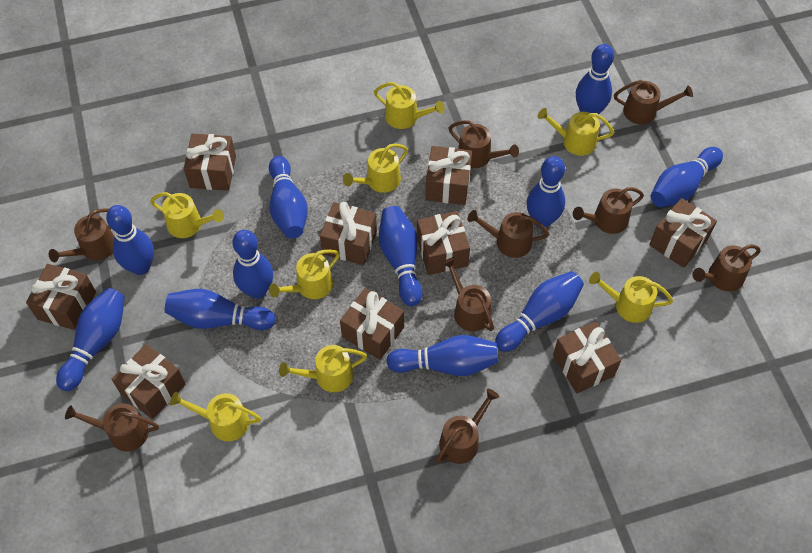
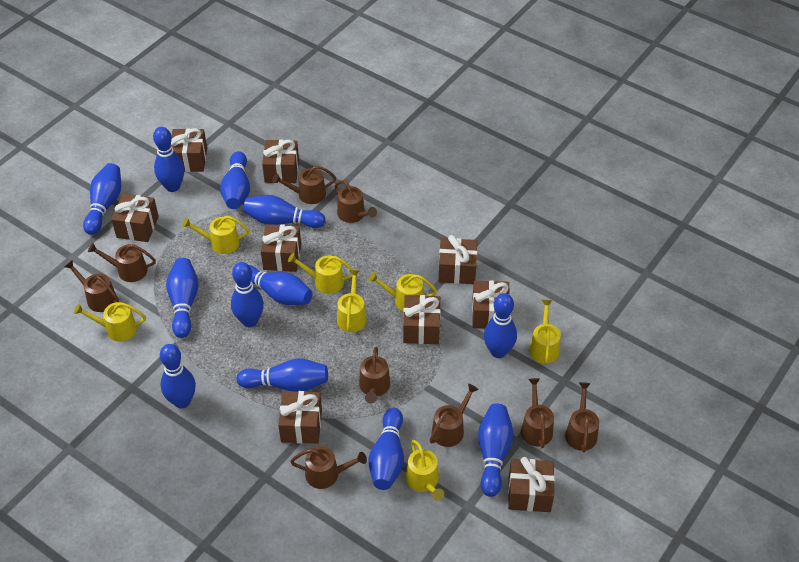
blue bowling pin: [56,288,125,391] [106,205,154,275] [165,289,275,330] [232,230,273,299] [269,156,308,239] [379,206,423,306] [386,335,498,376] [495,271,584,352] [527,156,565,228] [576,44,614,114] [651,147,723,207] = 11 -> [83,163,121,235] [153,127,184,192] [160,344,196,408] [166,258,199,338] [220,151,250,209] [231,262,264,327] [237,358,328,391] [243,195,326,228] [249,265,313,305] [368,408,404,490] [478,404,513,497] [484,293,517,358] = 12
yellow watering can: [150,192,224,238] [170,392,261,441] [269,249,340,299] [279,345,367,392] [343,144,408,193] [374,82,445,129] [537,108,614,156] [589,272,673,323] = 8 -> [74,302,146,342] [182,216,249,254] [288,253,353,294] [337,270,367,332] [369,272,437,311] [406,440,444,501] [529,300,561,364] = 7

